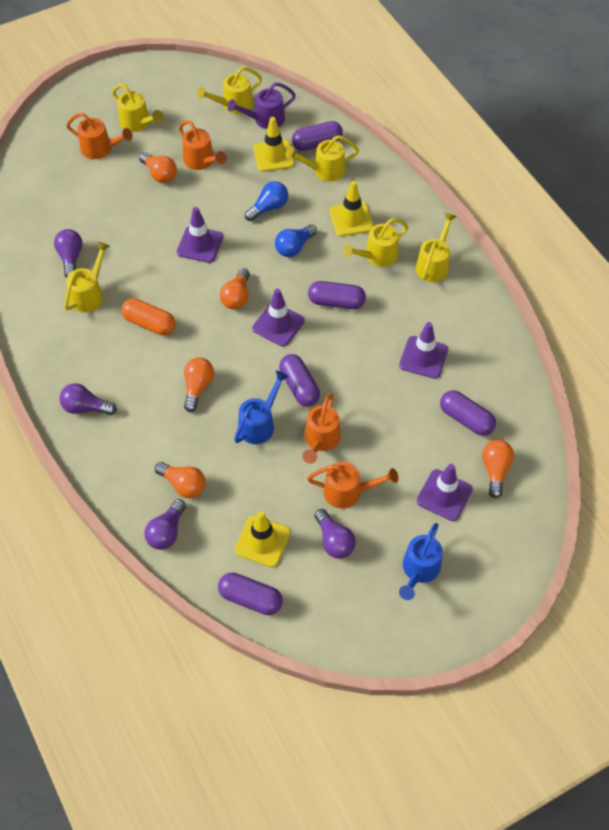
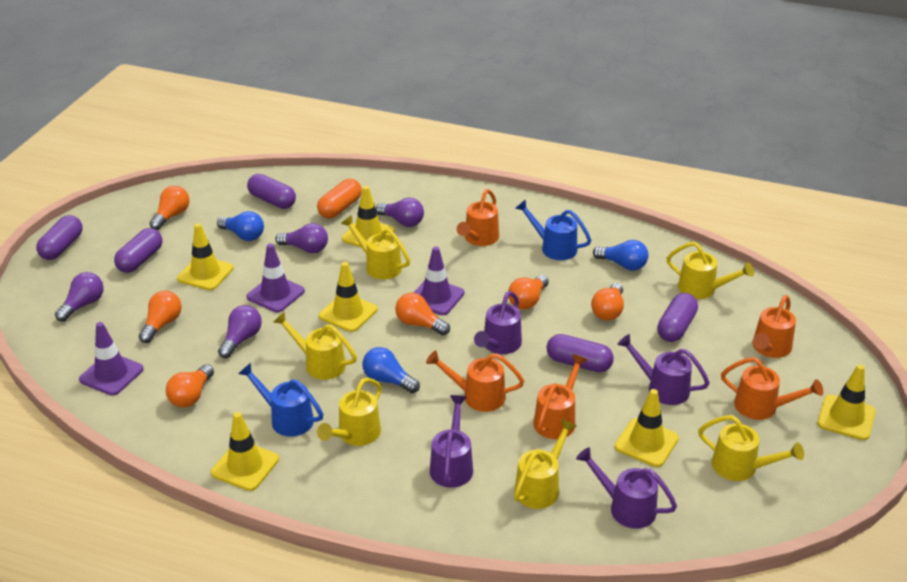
blue light bulb: [245,181,288,221] [275,224,317,257] = 2 -> [217,211,264,241] [362,347,420,393] [593,240,648,270] = 3
orange light bulb: [139,152,177,183] [155,462,205,498] [184,358,214,412] [220,268,250,309] [482,440,514,498] = 5 -> [139,291,182,343] [149,186,189,230] [166,364,214,408] [395,293,450,335] [508,275,549,309] [591,283,624,320] = 6
orange watering can: [66,112,133,159] [179,120,227,170] [302,394,341,464] [307,462,399,509] = 4 -> [426,350,524,412] [457,189,499,246] [533,354,587,439] [721,357,823,420] [753,295,796,358] = 5
purple traffic cone: [177,207,223,263] [252,289,305,346] [399,322,448,379] [416,464,473,521] = 4 -> [79,322,144,396] [247,243,305,312] [414,246,464,315] = 3
purple watering can: [227,82,296,129] = 1 -> [430,395,473,488] [474,291,522,354] [576,447,677,529] [617,334,709,405] = 4
yellow traffic cone: [234,511,291,567] [253,117,295,172] [330,181,374,236] = 3 -> [177,223,234,290] [211,412,279,491] [319,262,377,332] [342,186,395,247] [615,389,679,467] [817,364,876,440] = 6

